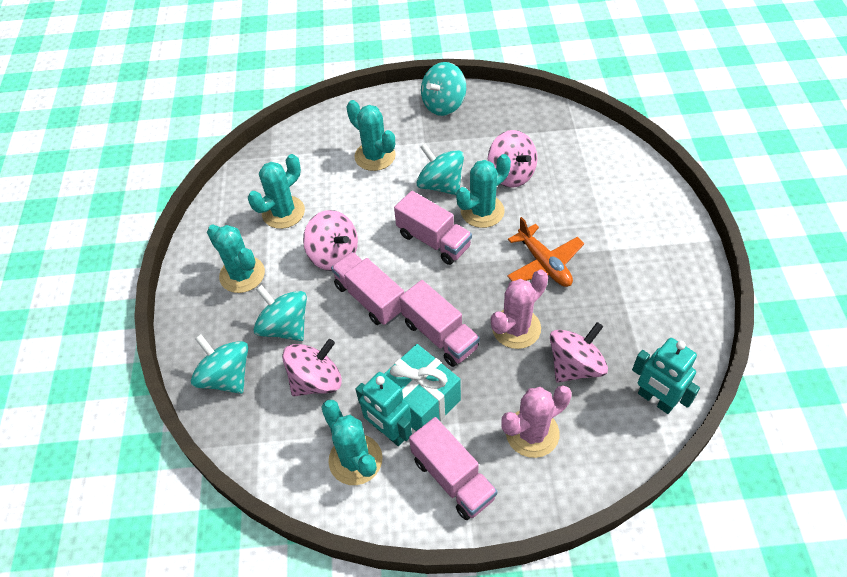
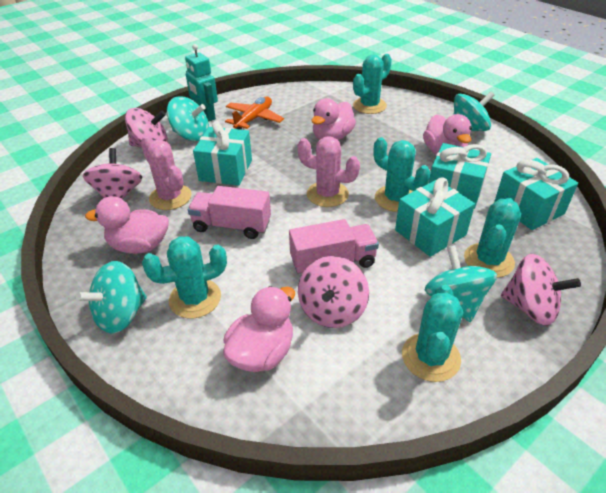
pink duck: none = 0 -> [85,196,169,254] [223,286,295,372] [312,98,356,140] [423,114,472,155] = 4
pink truck: [331,252,404,325] [394,191,472,265] [400,280,480,367] [409,417,498,520] = 4 -> [188,186,271,239] [289,219,379,274] = 2
turquoise gift: [384,344,461,431] = 1 -> [193,121,252,186] [395,177,475,257] [429,143,491,209] [494,158,578,230] = 4
turquoise robot: [356,372,412,446] [632,338,700,414] = 2 -> [185,44,218,122] = 1

